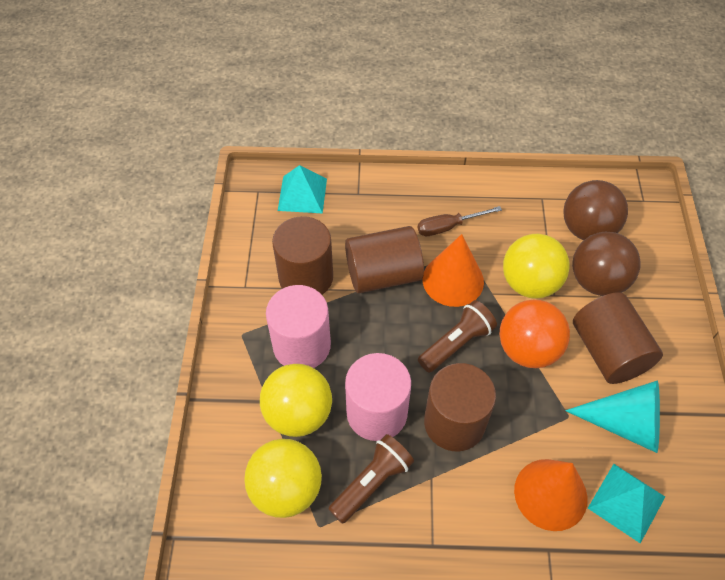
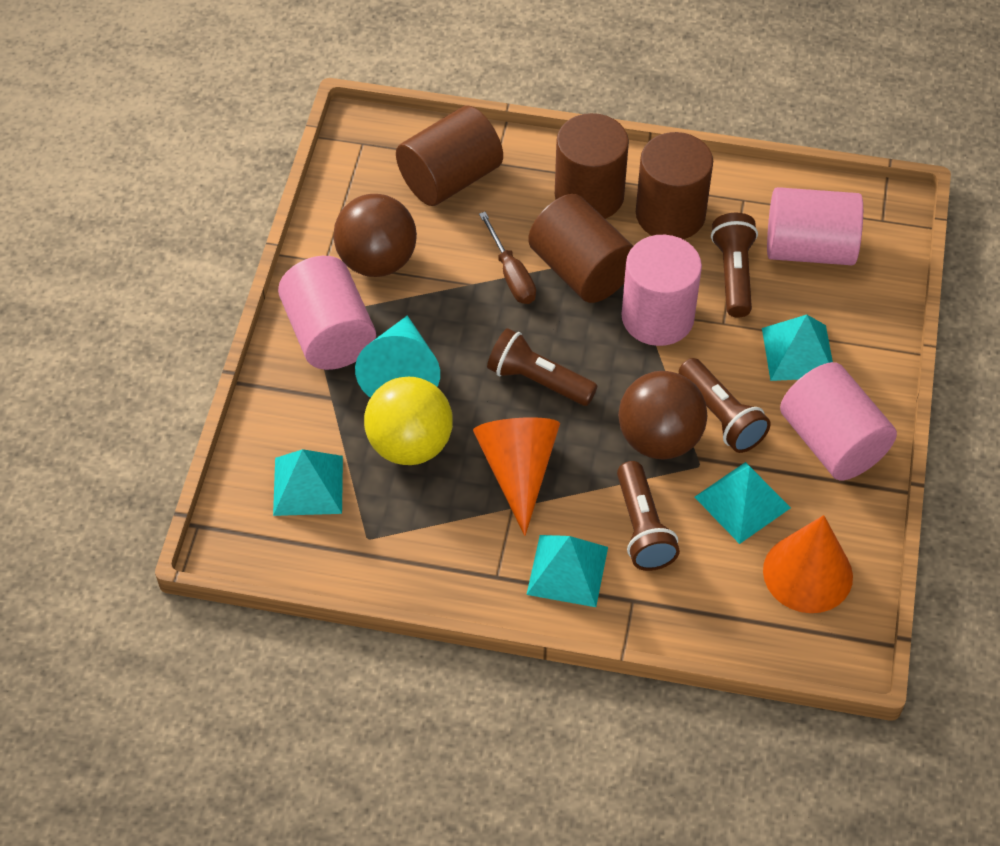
brown flashlight: [328,434,414,524] [418,300,497,373] = 2 -> [487,328,597,406] [617,461,680,571] [679,358,771,453] [711,213,758,318] = 4
orange ball: [500,300,570,368] = 1 -> none = 0
pink cylinder: [266,285,331,368] [345,353,411,441] = 2 -> [278,256,376,370] [622,235,702,346] [767,187,863,265] [780,362,897,480] = 4
turquoise pyramid: [278,165,327,213] [588,464,665,544] = 2 -> [273,449,343,516] [526,535,608,607] [695,462,791,544] [762,315,833,381] = 4
yellow ball: [244,439,322,518] [260,364,332,437] [503,234,570,299] = 3 -> [364,377,453,465] = 1

